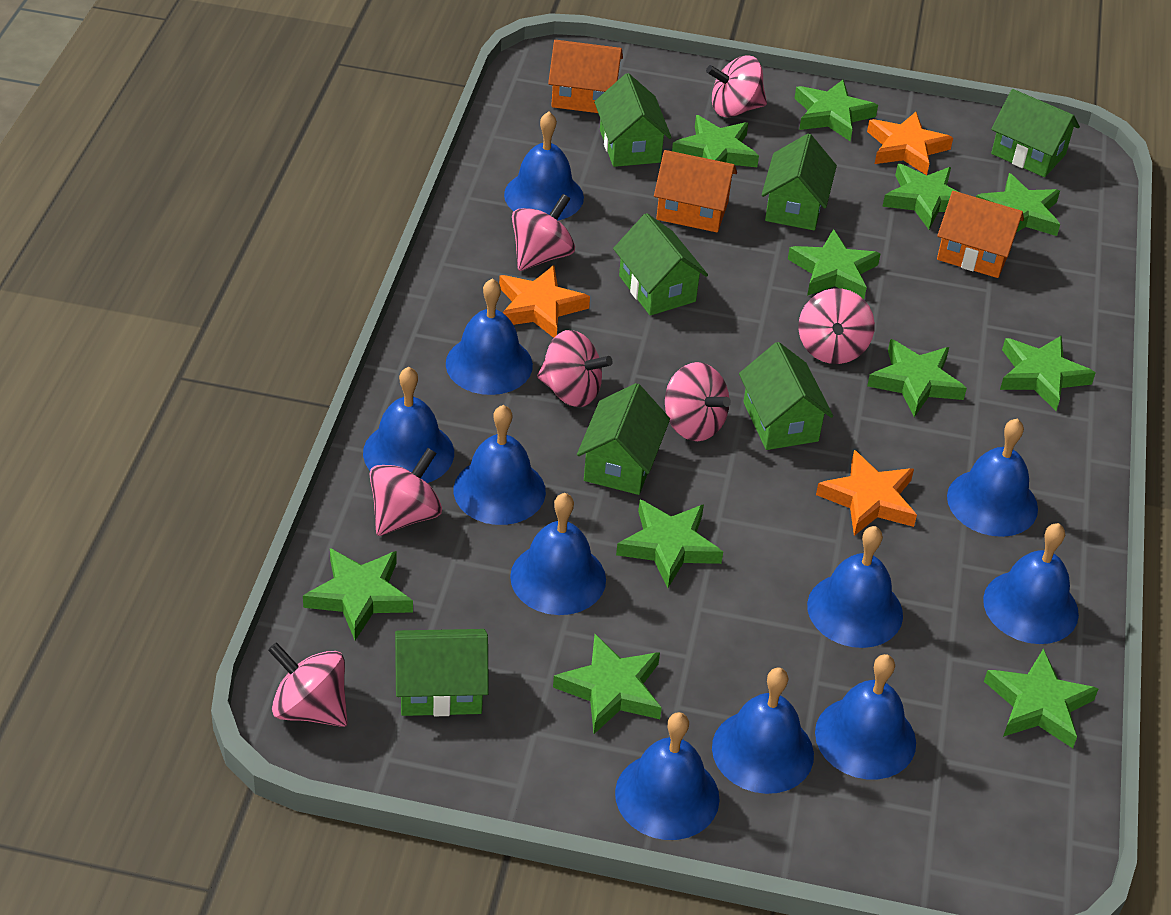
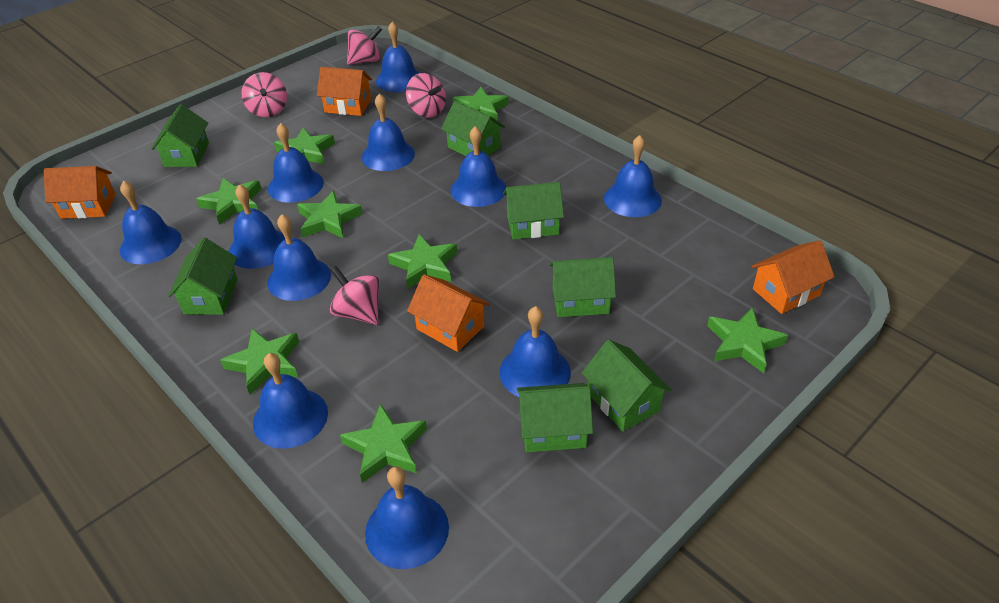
green star: [303,548,413,640] [553,634,662,734] [616,500,723,588] [672,115,759,167] [788,229,881,299] [794,80,878,141] [867,339,967,417] [882,164,958,229] [976,173,1060,236] [984,648,1098,748] [1000,336,1095,411] = 11 -> [196,178,262,225] [220,329,299,395] [274,127,335,164] [297,191,363,238] [340,404,427,483] [388,234,457,289] [453,87,509,121] [707,307,788,373] = 8
orange house: [548,40,623,113] [654,150,737,232] [937,191,1024,278] = 3 -> [44,166,116,219] [317,67,372,116] [407,274,489,352] [751,240,835,314] = 4
orange star: [499,265,590,338] [816,450,917,536] [867,112,953,175] = 3 -> none = 0
pink spinning top: [268,642,348,727] [369,448,442,536] [512,194,575,271] [537,330,613,407] [665,362,731,441] [706,56,767,117] [798,288,875,364] = 7 -> [241,72,287,117] [330,266,379,325] [347,26,382,65] [406,73,446,118] = 4

